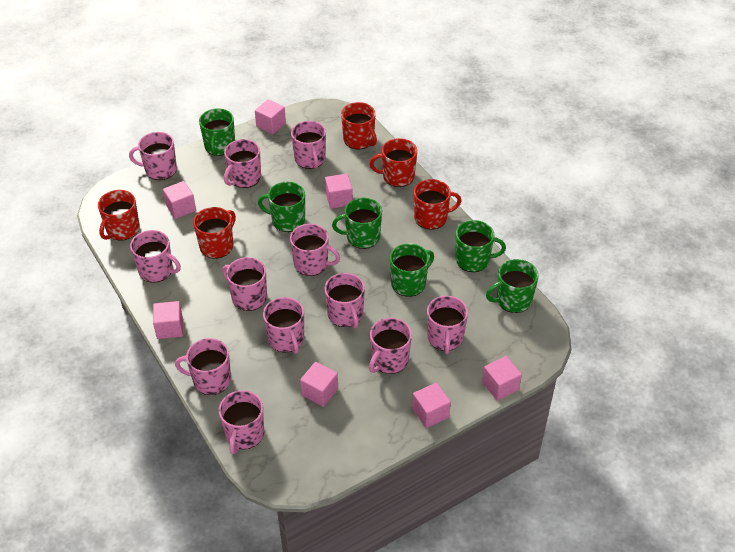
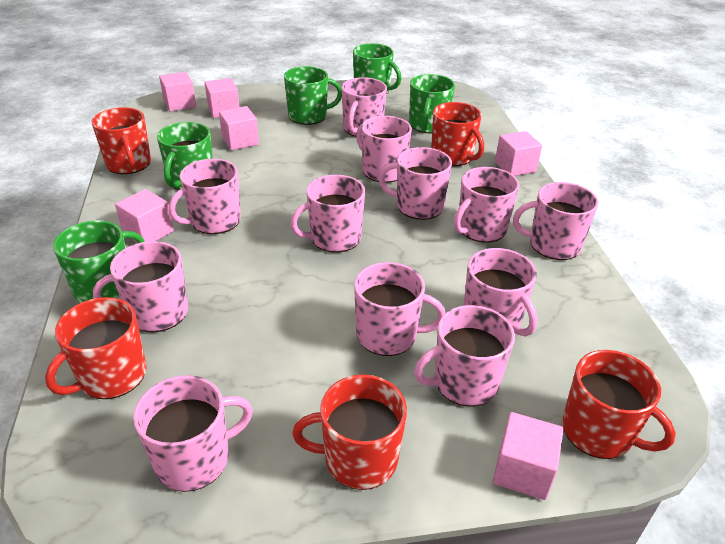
green mug: [199,108,235,156] [258,182,305,232] [332,198,382,249] [390,244,434,297] [455,220,506,272] [486,259,539,313] = 6 -> [53,220,145,303] [157,122,213,190] [284,66,342,125] [353,43,402,95] [409,74,455,134] = 5
pink cube: [153,301,183,339] [163,181,196,219] [255,99,286,134] [300,362,338,407] [325,174,353,209] [412,383,451,428] [482,356,522,401] = 7 -> [115,189,174,242] [159,72,196,112] [205,78,239,118] [219,106,259,150] [493,412,564,500] [495,131,542,176] = 6

